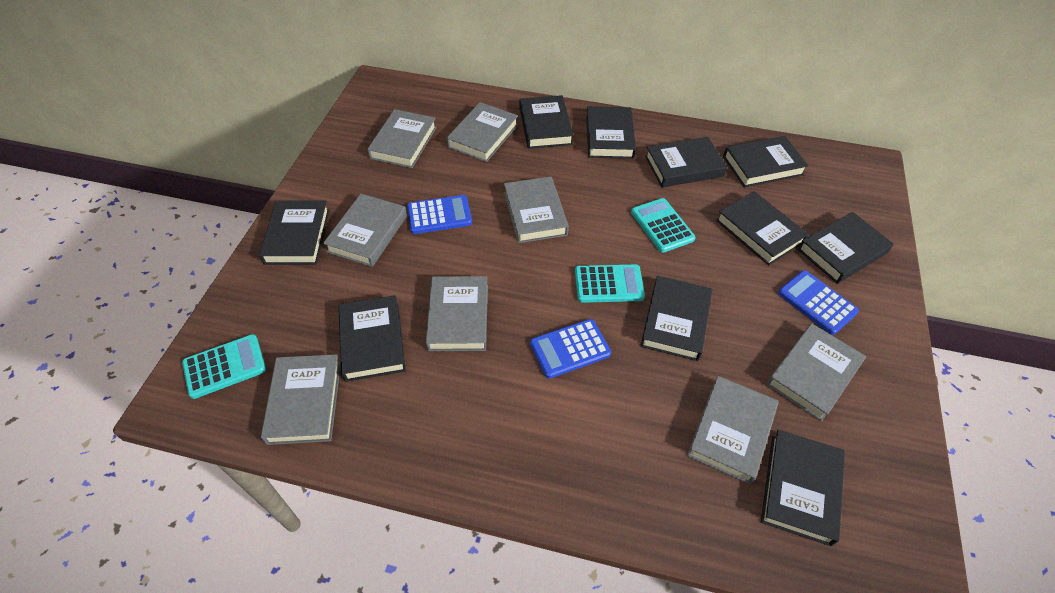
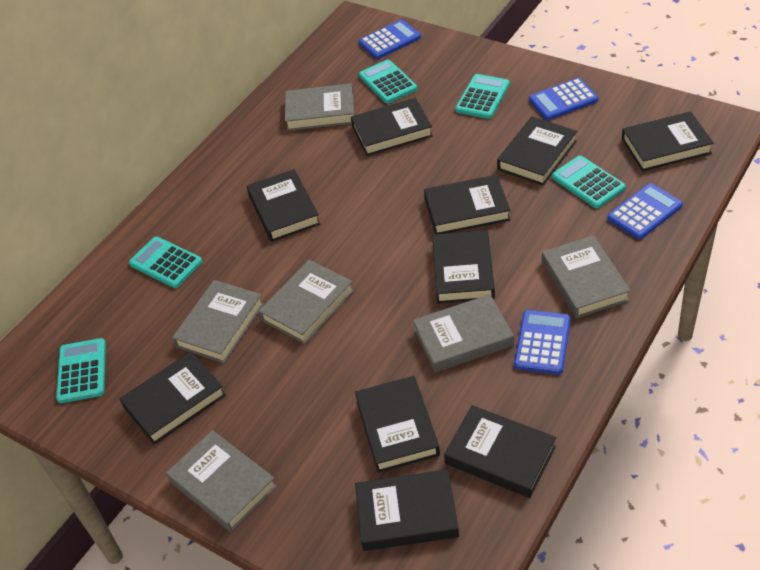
blue calculator: [407,195,472,234] [530,319,611,378] [778,270,859,335] = 3 -> [359,20,421,59] [514,310,571,374] [529,78,598,120] [608,183,683,239] = 4
grey book: [261,354,341,445] [323,194,407,267] [367,109,437,168] [426,276,488,351] [446,102,518,162] [504,176,569,243] [687,376,779,484] [766,323,866,421] = 8 -> [166,430,277,532] [172,280,264,363] [259,260,354,344] [285,83,354,131] [413,294,514,372] [542,235,631,318] = 6
turquoise calculator: [182,334,266,399] [575,264,645,303] [631,198,696,253] = 3 -> [56,338,106,403] [129,237,203,288] [359,60,417,104] [455,74,510,119] [552,156,626,208] = 5

